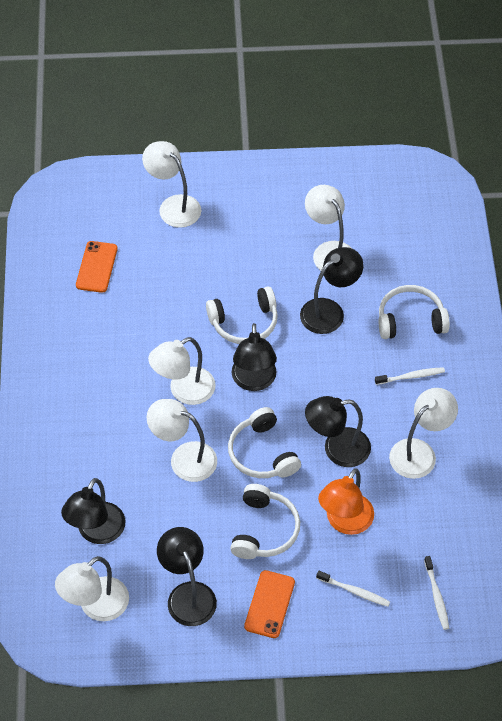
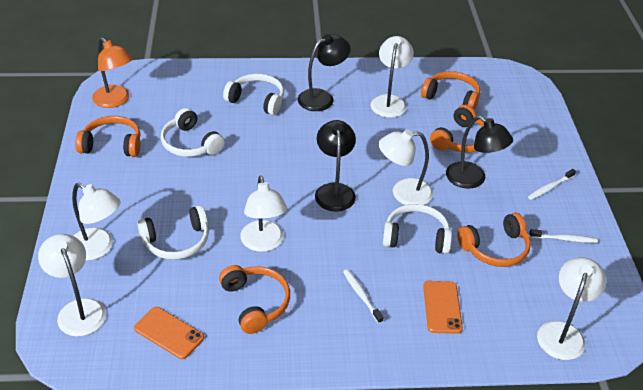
black lamp: [61,478,125,544] [157,527,217,626] [232,323,277,391] [300,247,363,334] [305,396,371,467] = 5 -> [298,34,351,111] [315,120,356,212] [446,116,513,189] = 3
orange headphones: none = 0 -> [75,116,140,157] [219,265,290,334] [421,71,480,110] [430,105,484,153] [457,213,531,267] = 5

